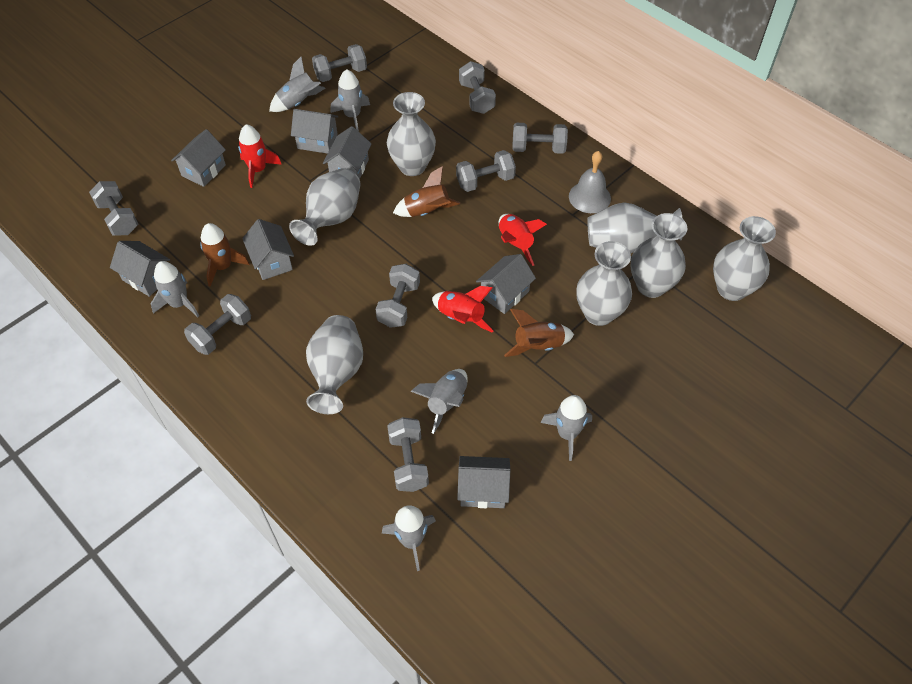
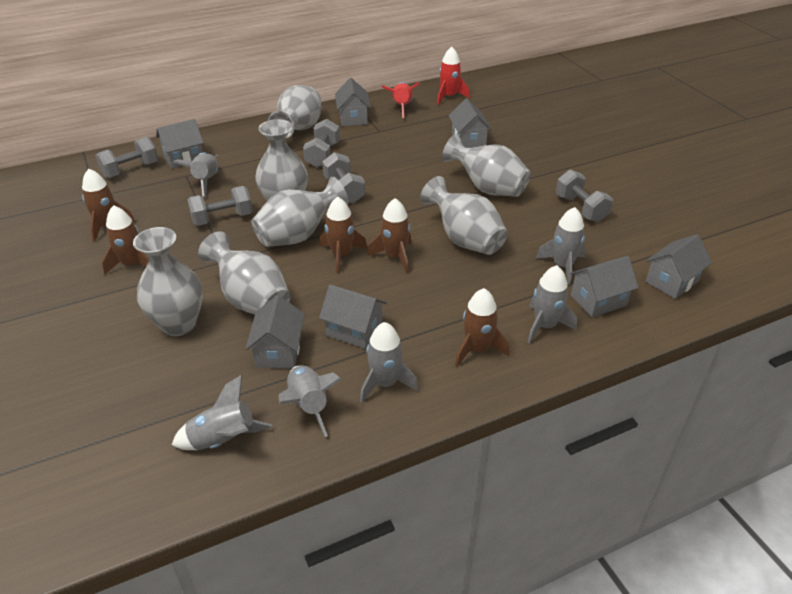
brown rocket: [200,223,250,287] [393,166,460,217] [504,309,574,357] = 3 -> [82,169,135,242] [102,205,149,275] [320,197,367,273] [368,198,411,274] [455,288,509,367] = 5
grey bell: [569,151,611,213] = 1 -> none = 0
grey dumbbell: [89,181,138,236] [184,294,251,355] [312,44,367,82] [375,264,420,328] [387,417,429,492] [456,150,516,192] [459,61,496,114] [512,123,568,154] = 8 -> [96,137,158,178] [187,186,253,226] [303,119,340,168] [322,152,365,204] [556,169,613,222] = 5
red rocket: [238,124,282,188] [432,286,493,333] [499,214,547,266] = 3 -> [382,82,420,118] [437,47,469,105] = 2

